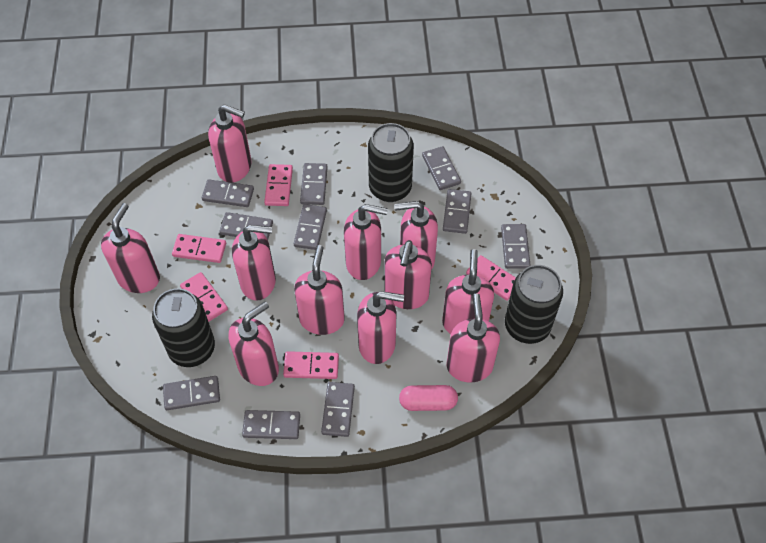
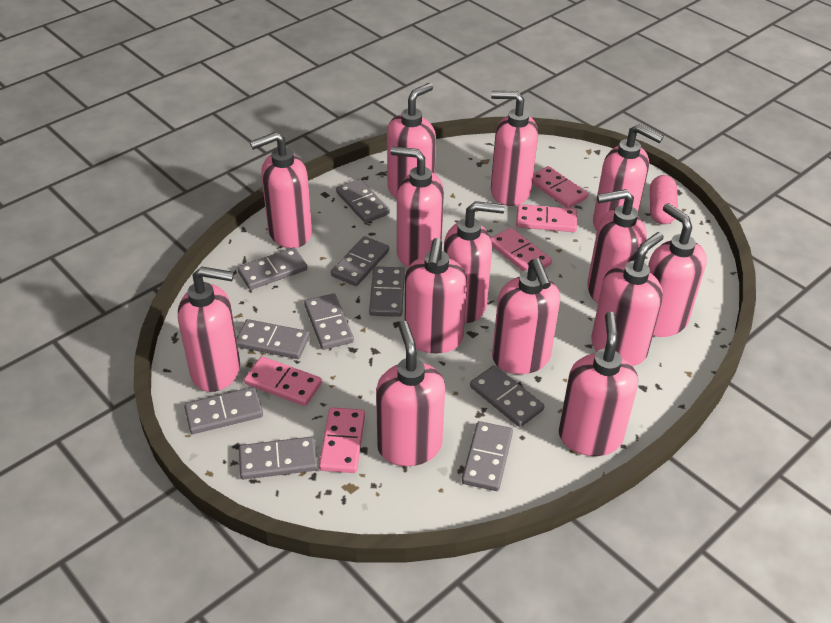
black can: [152,288,215,367] [368,123,414,202] [505,265,563,344] = 3 -> none = 0
pink soap dispenser: [101,203,160,293] [208,104,252,183] [229,301,279,386] [232,225,276,301] [294,245,345,335] [344,204,388,280] [357,291,404,364] [384,240,432,309] [395,201,438,270] [442,249,494,334] [447,293,500,383] = 11 -> [178,266,240,392] [250,132,312,248] [376,321,445,466] [387,83,436,199] [390,146,444,267] [405,238,467,354] [444,201,505,323] [491,91,538,206] [492,258,560,374] [559,312,638,456] [587,189,647,303] [591,232,664,366] [593,124,664,231] [648,203,707,337] = 14

